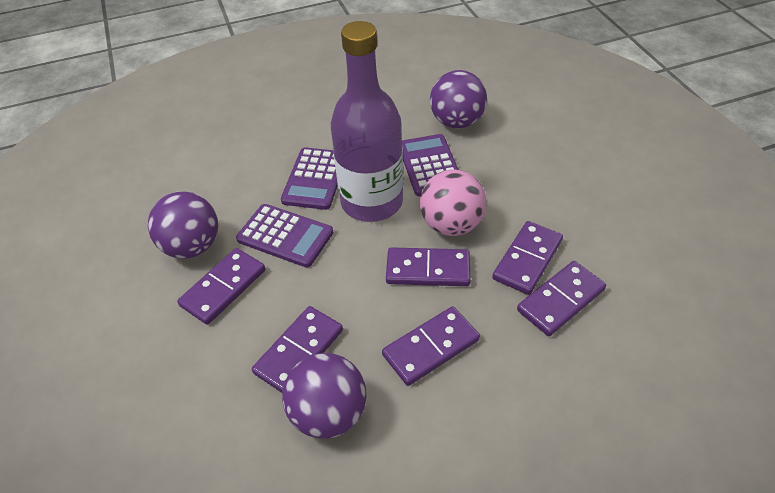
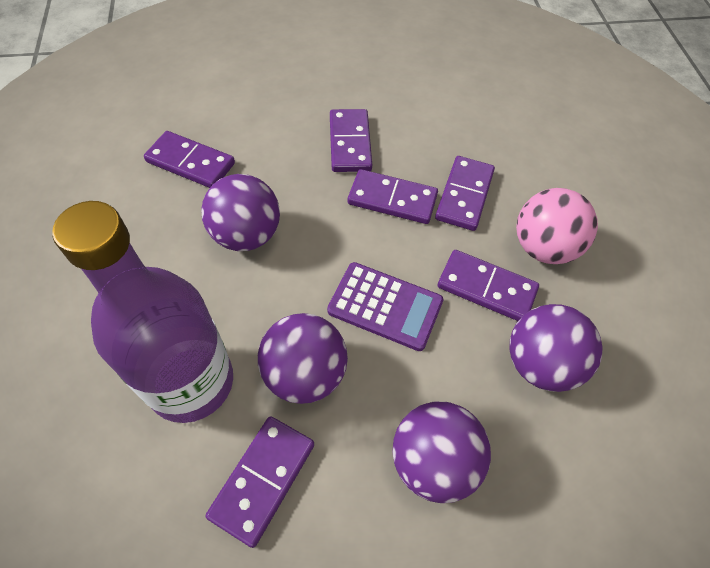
purple ball: [148,191,218,259] [282,353,366,439] [430,70,487,128] = 3 -> [201,174,280,251] [258,313,348,404] [392,402,491,503] [509,304,603,392] = 4
purple calculator: [236,204,334,267] [281,147,338,210] [402,134,459,196] = 3 -> [327,262,443,351] = 1

